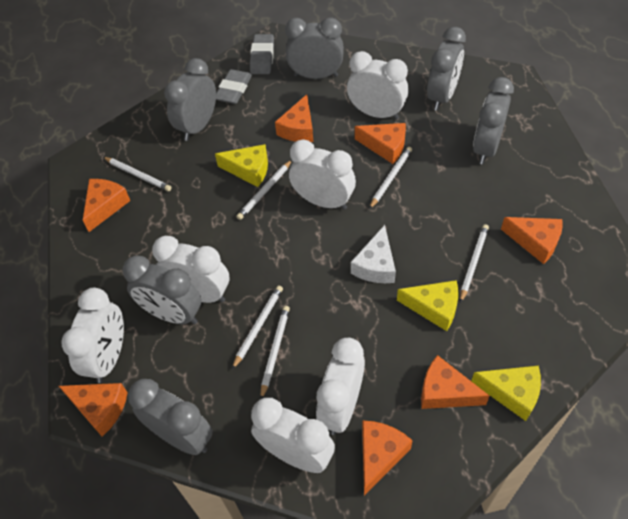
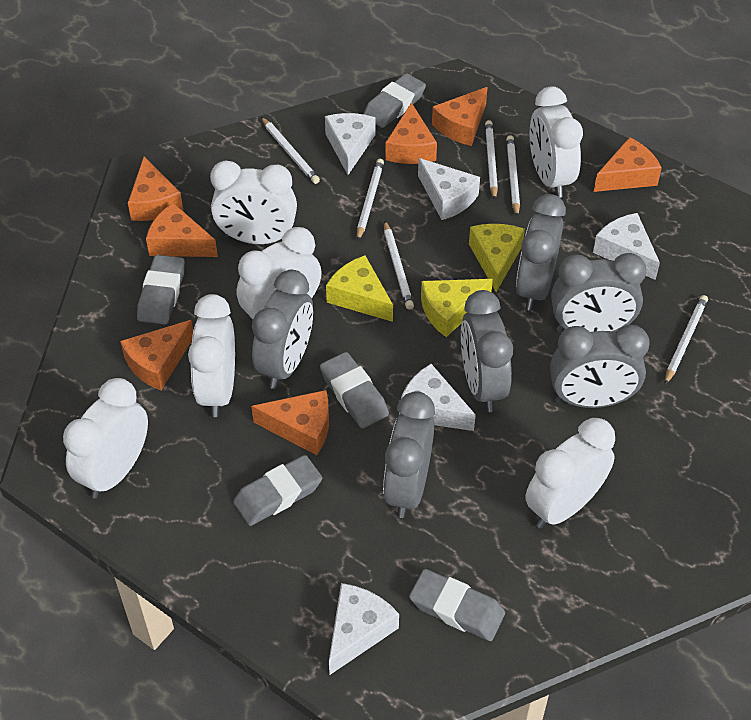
grey eraser: [216,69,252,104] [250,34,274,74] = 2 -> [137,255,185,325] [233,455,322,526] [320,352,389,429] [363,73,426,128] [409,569,505,641] = 5
white cheese: [351,225,396,283] = 1 -> [325,113,375,175] [329,583,399,675] [399,364,476,431] [418,158,480,220] [593,213,660,280] = 5

